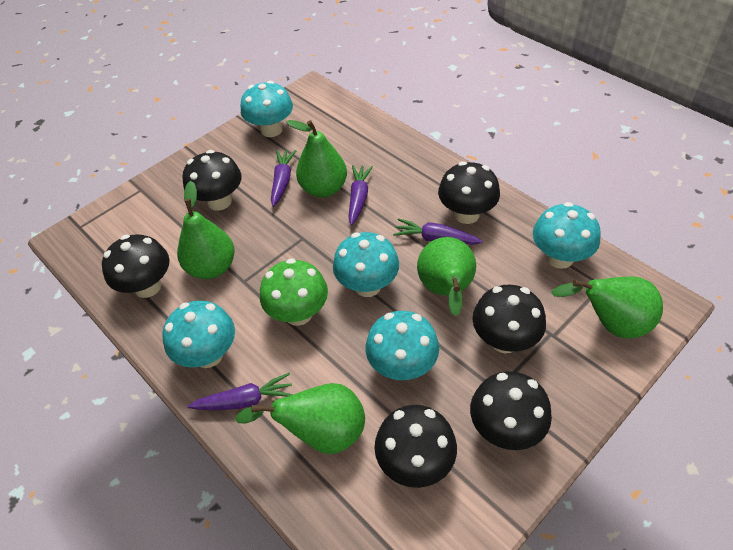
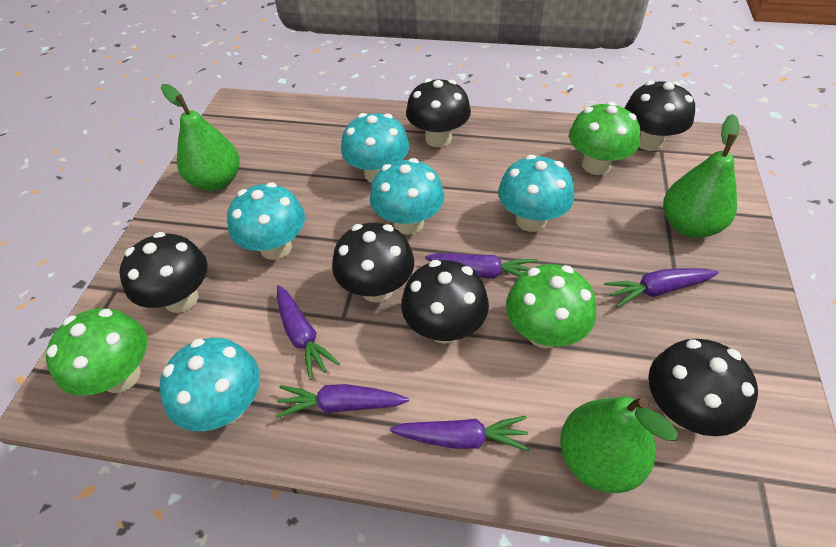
green mushroom: [260,258,328,326] = 1 -> [46,308,147,396] [506,264,596,349] [569,102,640,175] = 3
green pear: [177,181,235,279] [235,383,365,454] [286,120,347,197] [417,237,476,316] [551,276,663,338] = 5 -> [161,84,240,191] [560,396,678,493] [663,114,740,238] = 3
purple carrot: [187,373,293,410] [271,150,296,207] [348,165,373,225] [393,218,483,245] = 4 -> [275,384,409,418] [277,285,340,380] [390,416,530,451] [425,253,537,279] [604,268,719,308] = 5

